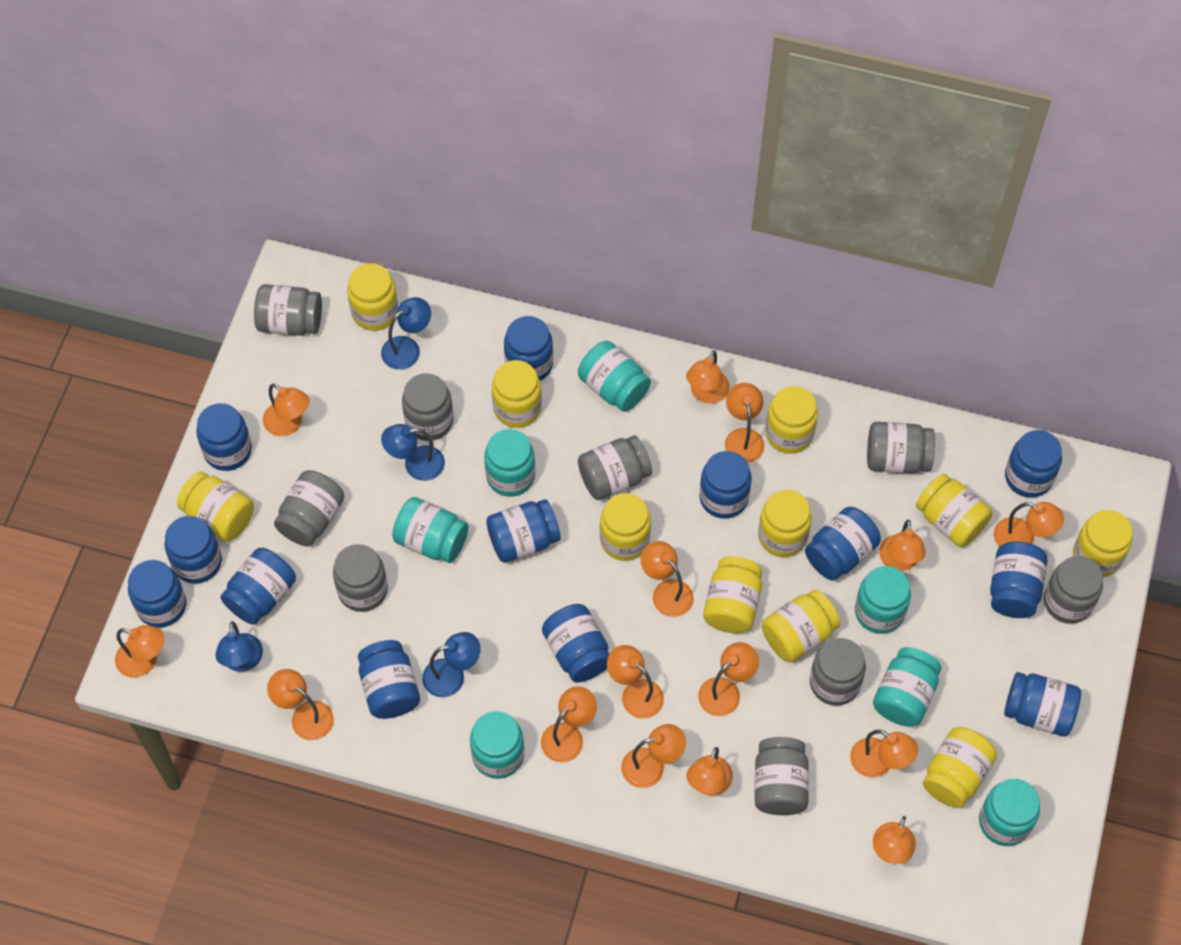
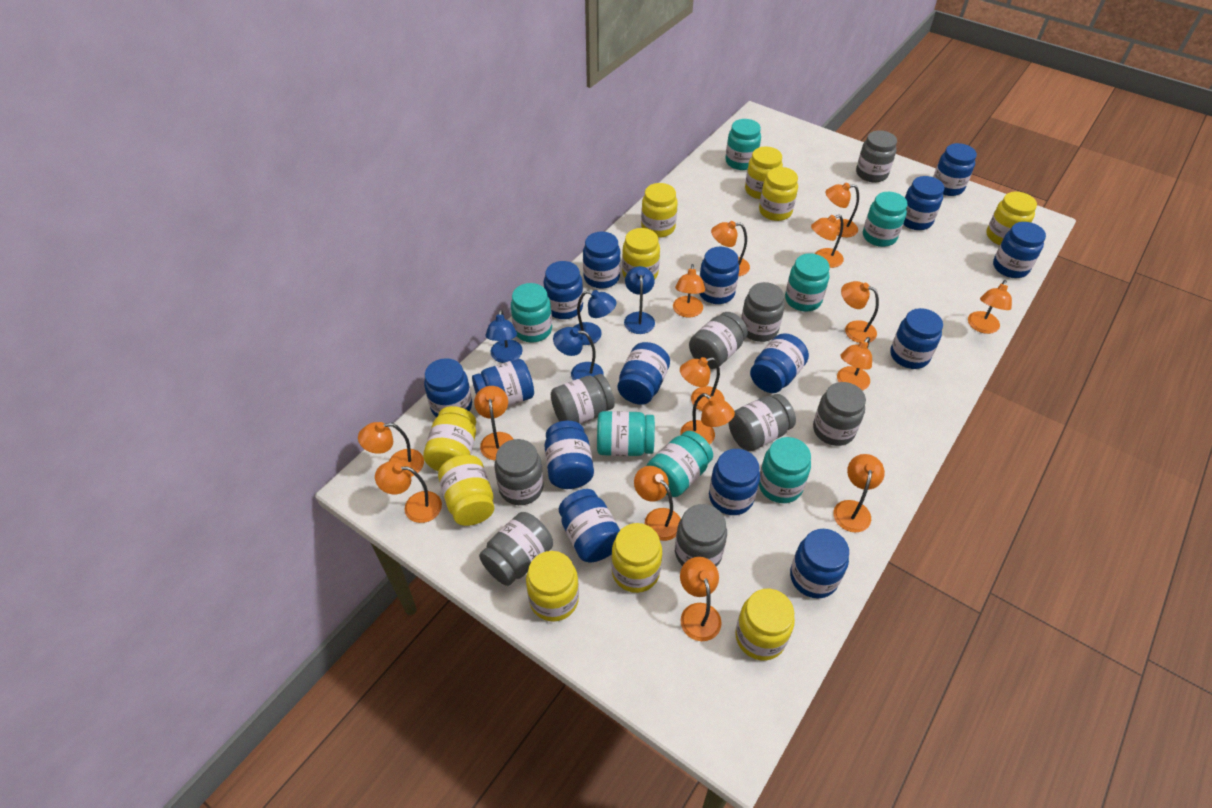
blue jar: [128,560,186,628] [165,516,222,584] [196,403,252,471] [220,548,296,625] [358,640,420,719] [486,499,561,563] [504,316,553,381] [542,604,609,683] [700,451,752,519] [805,507,881,581] [990,541,1048,618] [1004,672,1081,737] [1005,430,1062,498] = 13 -> [424,358,472,417] [472,359,534,406] [544,261,583,319] [544,421,594,489] [559,489,620,562] [583,231,621,289] [618,342,670,405] [699,247,739,304] [709,449,760,515] [750,333,809,393] [790,529,849,599] [890,308,943,369] [903,176,945,230] [933,143,977,196] [993,222,1046,278] = 15
yellow jar: [177,472,254,541] [347,263,398,331] [492,360,542,428] [600,493,651,561] [703,556,762,633] [758,490,812,557] [762,590,840,662] [765,386,818,454] [916,474,992,547] [923,727,997,808] [1073,510,1133,577] = 11 -> [423,406,476,471] [438,455,494,526] [526,551,579,622] [611,523,662,593] [622,228,660,279] [641,183,678,238] [735,589,795,660] [745,147,783,199] [759,167,798,221] [987,192,1037,245] = 10

